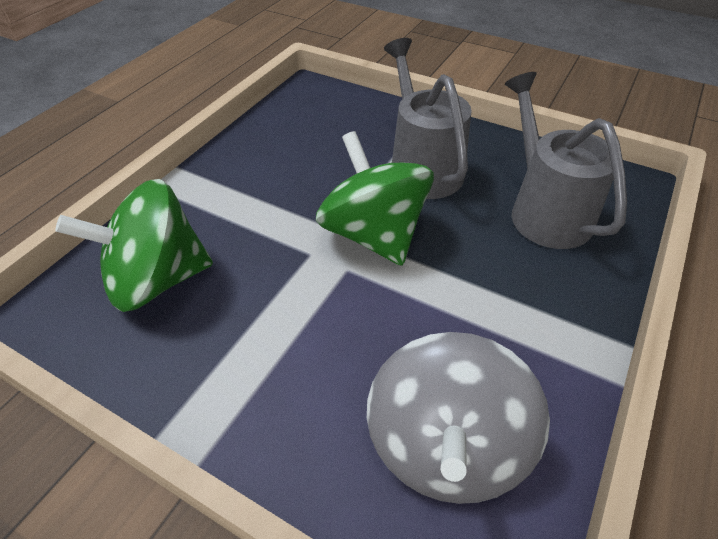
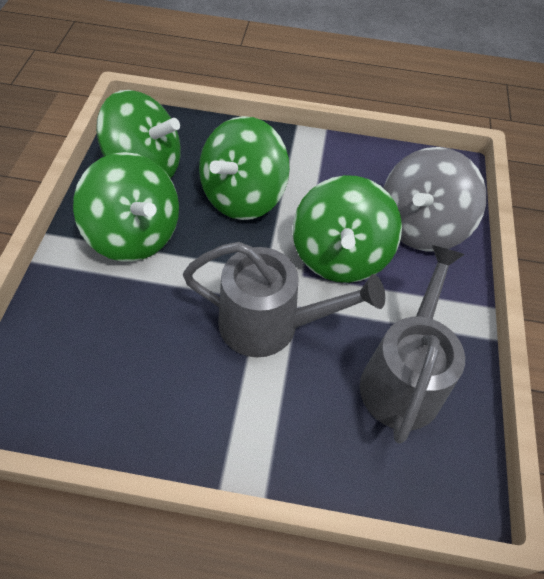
green spinning top: [55,179,213,312] [316,131,434,266] = 2 -> [73,152,179,262] [96,90,181,179] [199,116,290,220] [292,175,402,283] = 4

